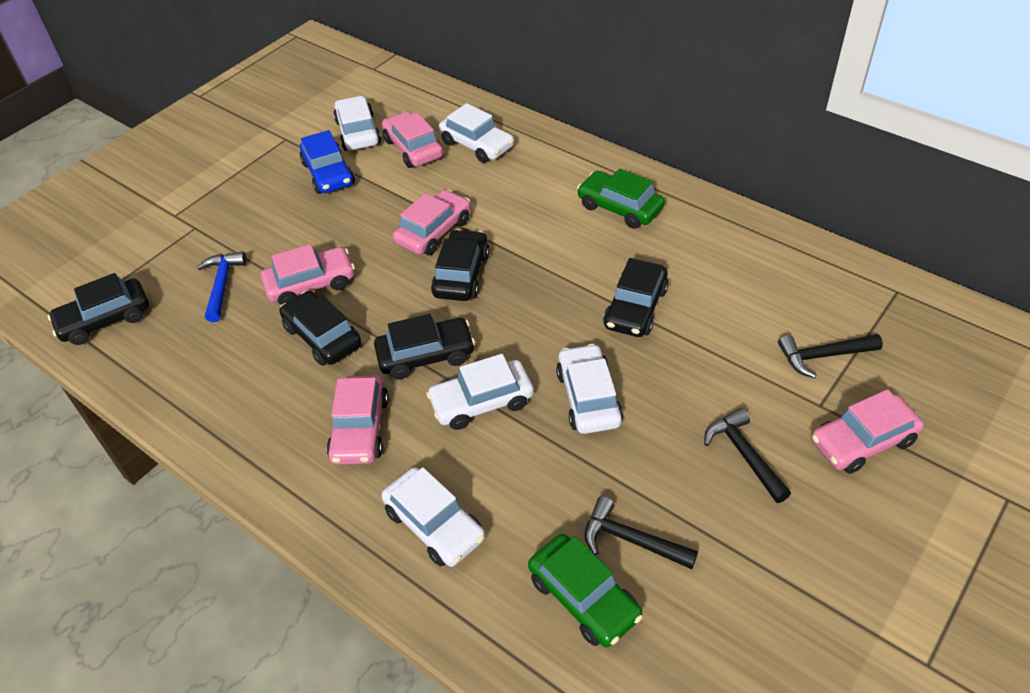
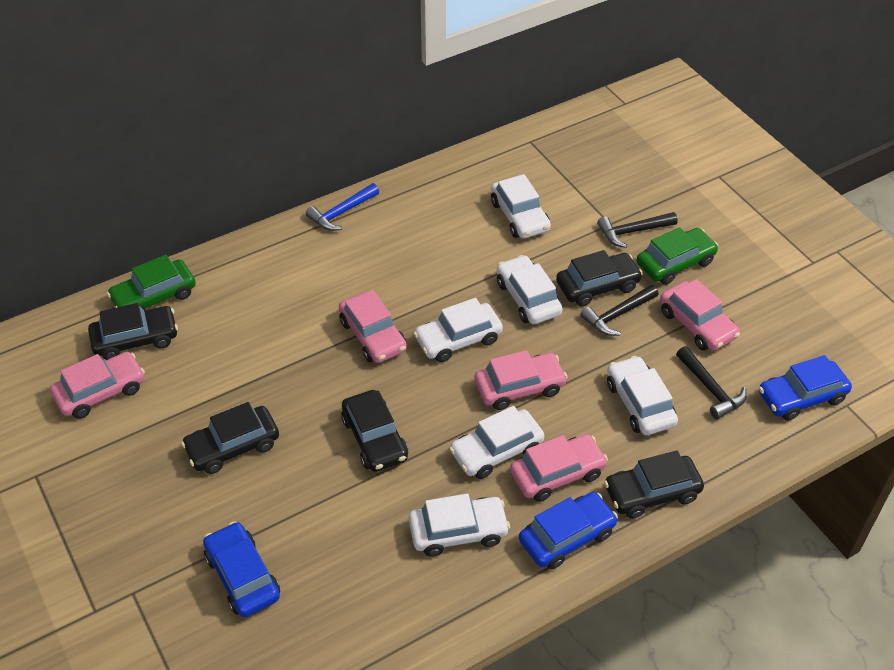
blue car: [300,130,355,194] = 1 -> [203,521,280,617] [519,492,618,570] [759,355,852,421] = 3
white car: [334,96,381,151] [381,467,485,567] [426,354,534,430] [439,103,514,163] [556,344,623,434] = 5 -> [409,494,510,557] [413,298,503,362] [449,406,545,479] [491,174,551,238] [497,255,563,324] [607,356,678,435] = 6

